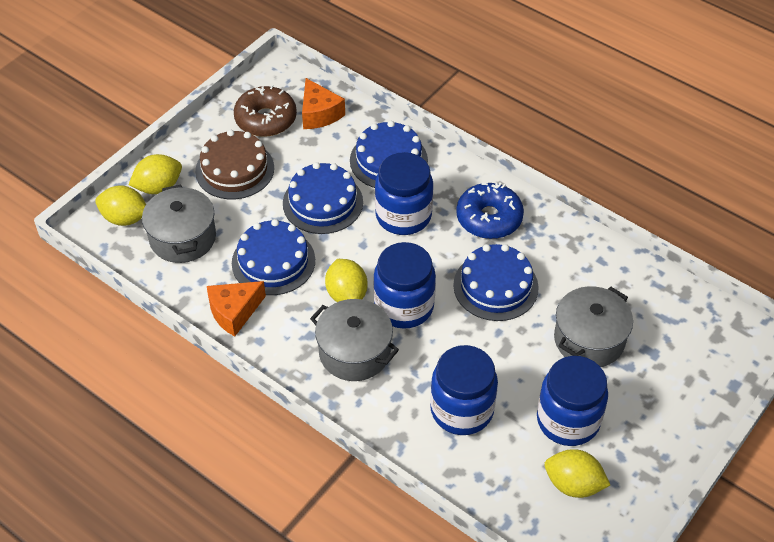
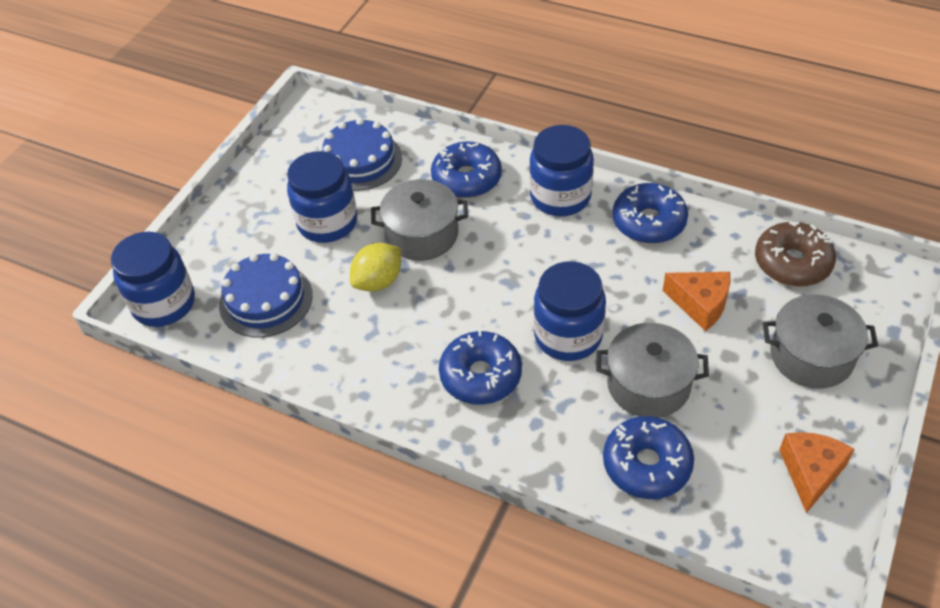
blue cake: [232,219,315,295] [283,162,363,234] [350,121,428,188] [453,244,539,321] = 4 -> [219,253,313,338] [322,118,402,191] = 2
blue donut: [456,183,524,239] = 1 -> [431,141,502,198] [439,330,522,405] [603,416,694,499] [613,183,688,244] = 4
brown cake: [195,130,274,199] = 1 -> none = 0
yellow lemon: [95,185,146,226] [129,154,182,194] [325,259,368,302] [545,449,610,498] = 4 -> [350,243,401,291] = 1

